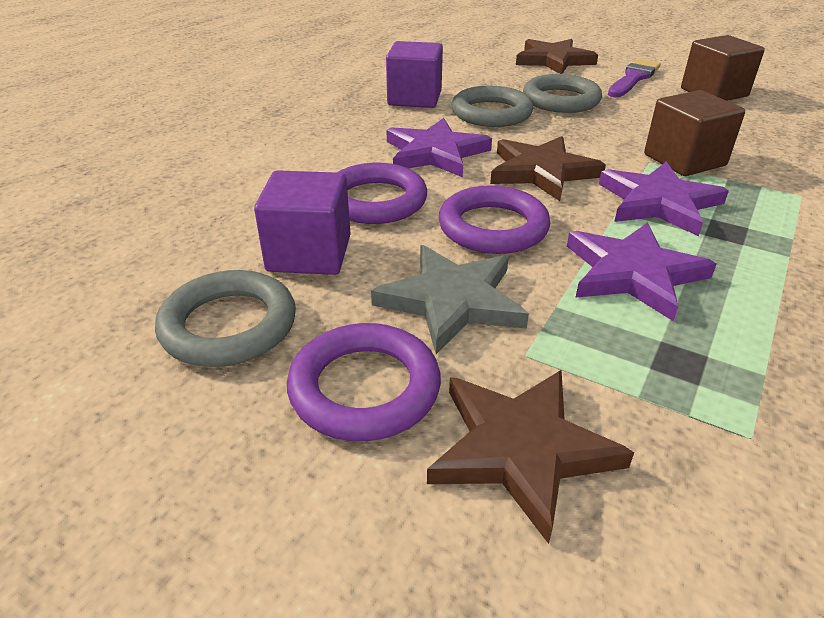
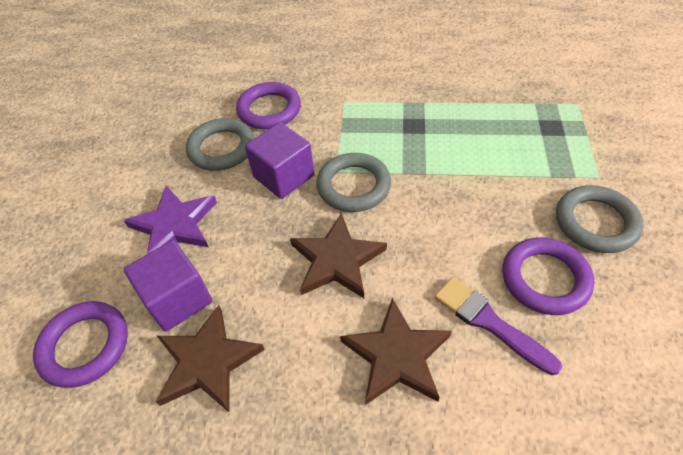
brown cube: [644,90,745,176] [681,35,765,101] = 2 -> none = 0
grey star: [371,245,529,354] = 1 -> none = 0
purple star: [386,118,492,177] [567,222,716,321] [599,161,729,236] = 3 -> [124,185,217,254] = 1

